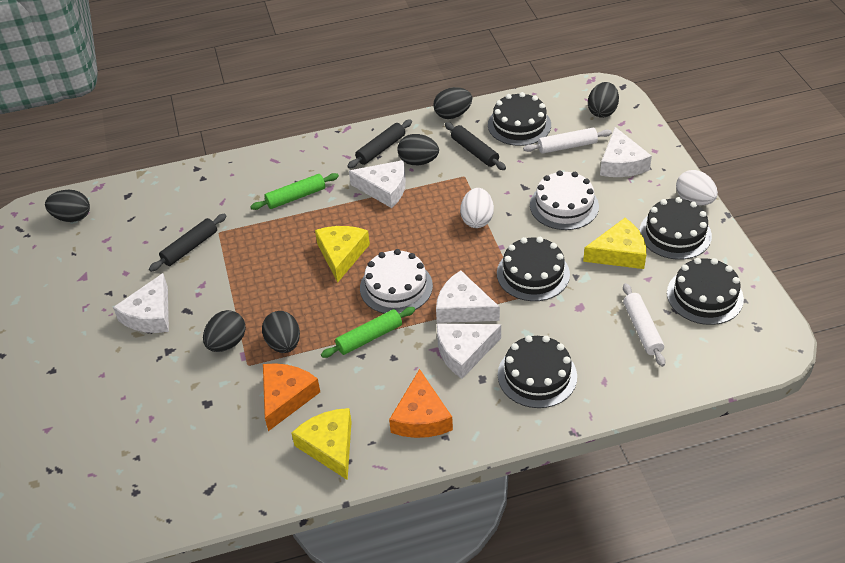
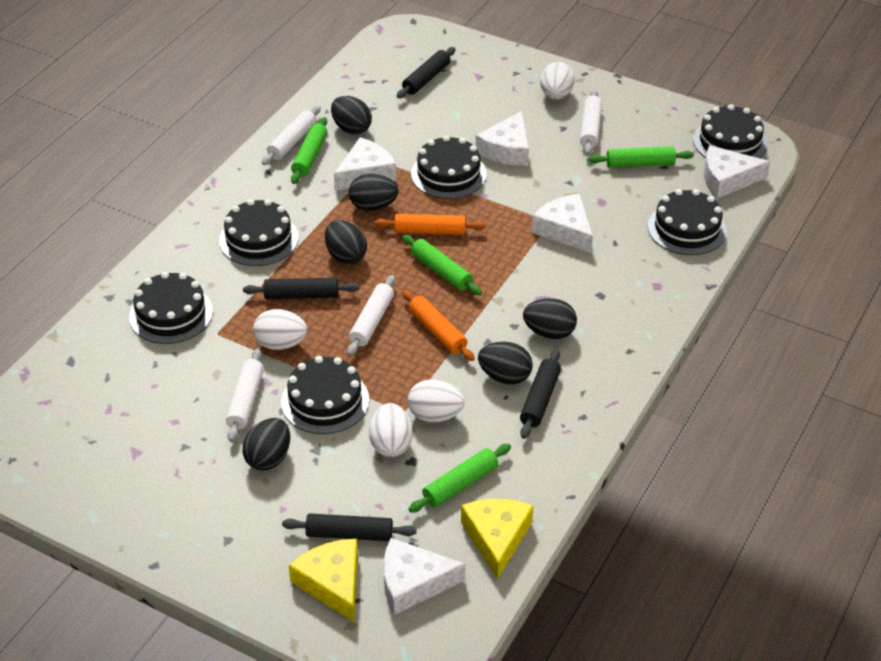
black cake: [488,92,551,146] [497,237,570,301] [498,335,577,408] [640,197,712,260] [667,258,744,325] = 5 -> [129,272,213,344] [219,199,299,266] [281,356,369,434] [411,135,487,199] [648,189,727,255] [693,104,767,158] = 6
black rolling pin: [149,214,226,272] [347,119,412,169] [445,122,506,170] = 3 -> [243,278,359,299] [282,513,416,541] [397,47,455,98] [520,349,561,439] = 4
green rolling pin: [250,173,339,210] [321,307,415,358] = 2 -> [291,117,328,184] [402,235,482,295] [409,444,511,513] [588,146,694,168] = 4
orange cheese: [263,363,320,431] [389,369,453,438] = 2 -> none = 0
orange rolling pin: none = 0 -> [375,214,486,235] [402,290,475,361] = 2
white cake: [360,249,433,314] [530,170,599,230] = 2 -> none = 0
white egg: [460,188,494,228] [676,170,718,206] = 2 -> [253,309,307,350] [369,403,413,457] [408,379,464,422] [540,62,575,99] = 4
white rolling pin: [523,128,612,154] [623,283,665,367] = 2 -> [226,348,264,442] [262,106,321,165] [347,275,395,356] [580,90,602,155] = 4
yellow cheese: [291,408,352,480] [315,226,370,283] [583,218,646,269] = 3 -> [289,539,358,622] [461,499,533,579] = 2

